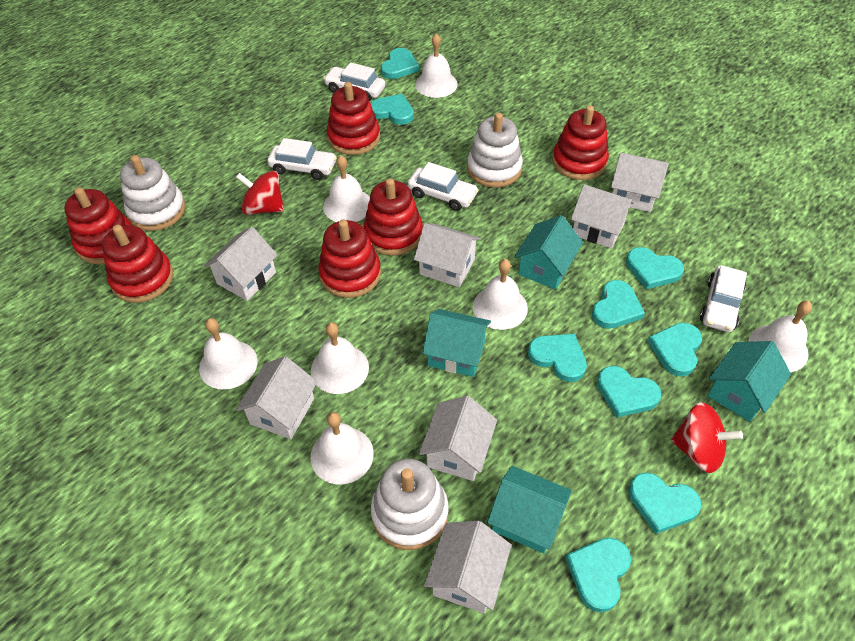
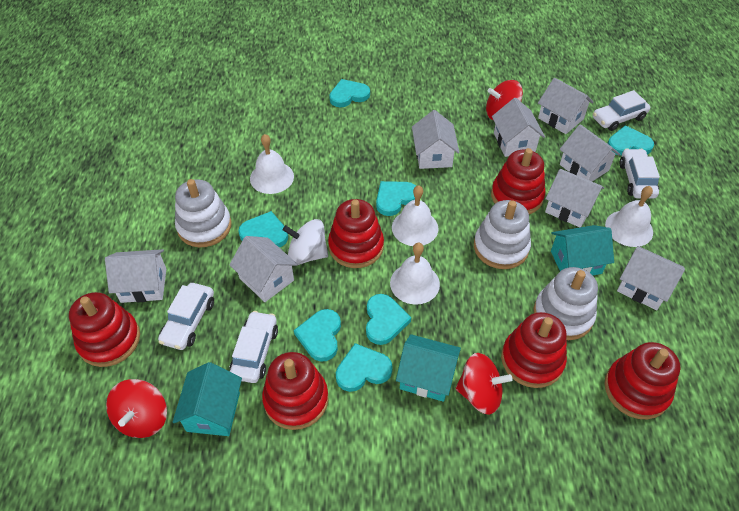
red spinning top: [236,171,284,215] [671,402,743,473] = 2 -> [106,379,167,438] [456,353,513,415] [486,80,523,120] = 3
turquoise heart: [371,94,414,125] [381,48,419,79] [528,334,587,382] [565,538,631,612] [592,280,645,329] [597,366,661,418] [626,247,684,289] [629,473,701,534] [647,323,702,377] = 9 -> [238,211,288,247] [294,309,341,362] [329,79,370,107] [336,343,393,392] [366,294,411,345] [376,181,416,216] [607,125,654,156] = 7
turquoise house: [422,309,491,377] [487,466,572,553] [514,215,583,290] [707,341,791,422] = 4 -> [172,362,242,436] [396,334,461,402] [551,225,614,275] = 3
white bell: [199,318,257,390] [311,323,369,394] [311,412,374,485] [323,155,370,222] [415,33,458,98] [473,259,528,330] [748,301,812,372] = 7 -> [250,134,294,194] [390,243,440,305] [392,185,438,246] [605,186,653,247] = 4
white house: [204,227,278,301] [236,356,317,439] [414,223,481,287] [419,396,497,481] [424,521,512,614] [571,184,634,249] [611,153,669,212] = 7 -> [105,249,166,303] [229,236,298,302] [412,110,460,169] [492,98,545,157] [538,78,594,134] [545,169,604,227] [560,124,620,181] [617,246,685,310] = 8
white spinning top: none = 0 -> [283,219,328,265] = 1

